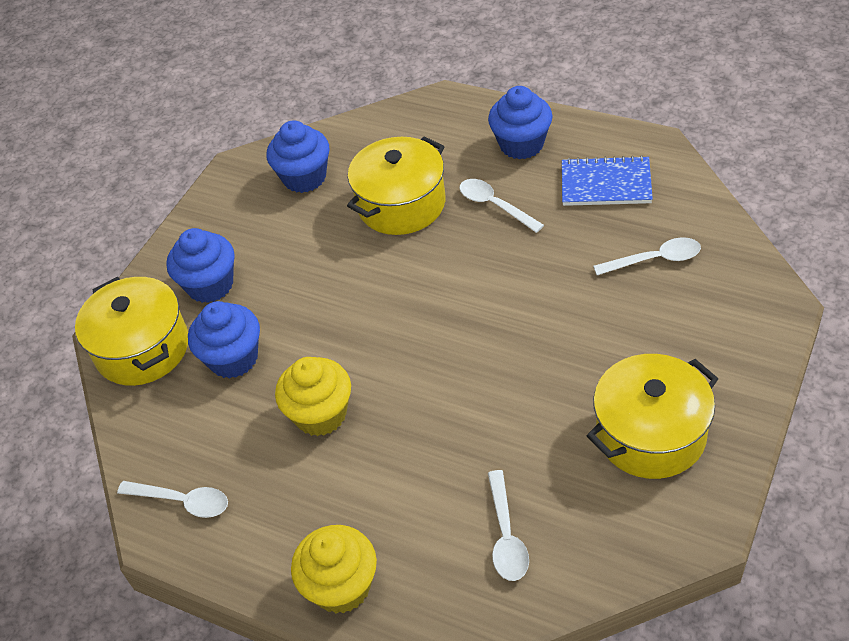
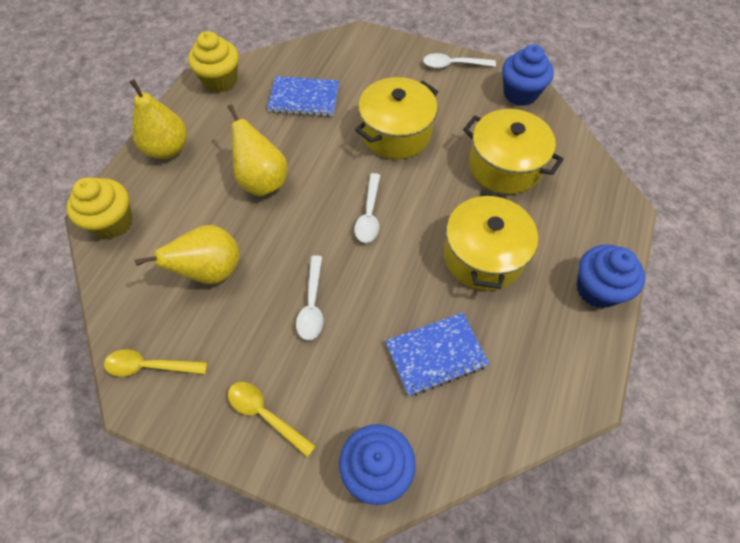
blue cupcake: [166,228,235,303] [188,301,260,379] [267,120,329,193] [488,86,553,159] = 4 -> [339,424,416,505] [502,44,554,106] [577,244,645,308] = 3
blue notebook: [562,155,653,206] = 1 -> [267,76,339,117] [386,312,489,396] = 2
white spoon: [117,481,228,518] [459,179,544,233] [488,470,529,581] [593,237,701,275] = 4 -> [296,255,323,340] [354,173,380,243] [423,53,496,68] = 3
yellow pear: none = 0 -> [129,79,187,159] [135,225,240,284] [228,104,288,196] = 3
yellow spoon: none = 0 -> [104,349,208,377] [228,382,316,457] = 2

